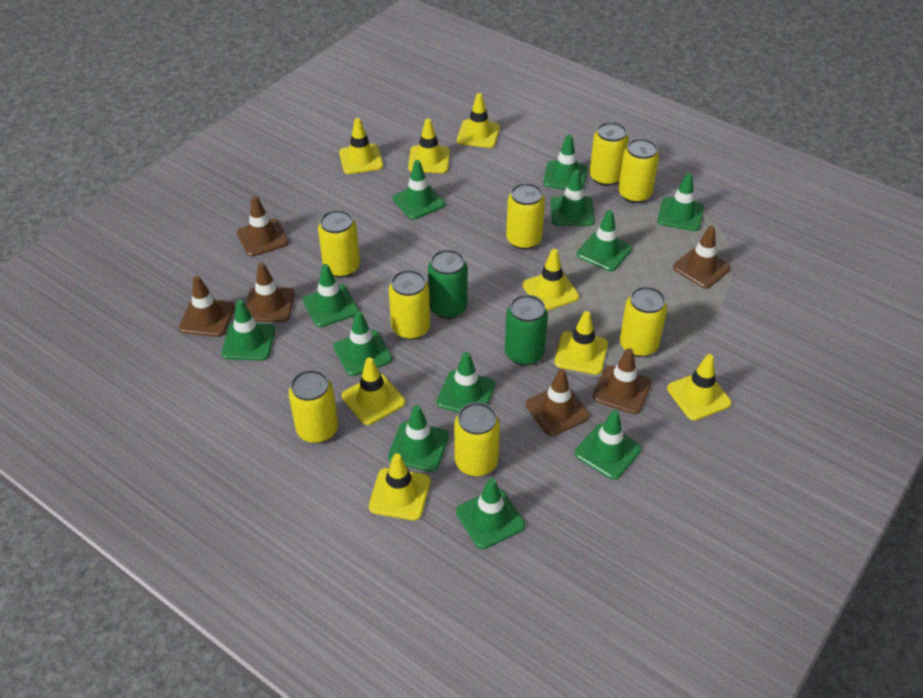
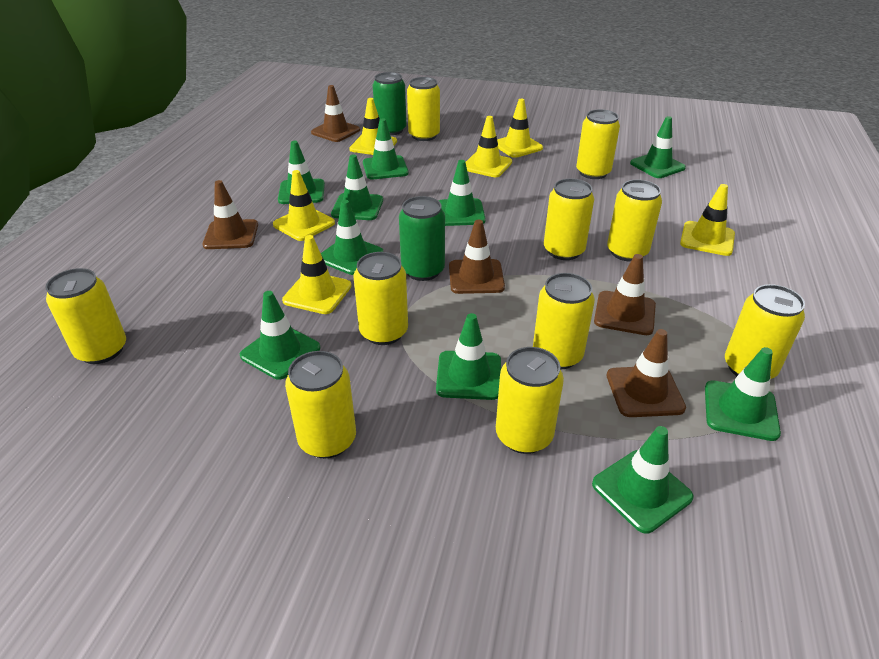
brown traffic cone: [179,276,235,337] [237,196,289,257] [246,263,295,322] [526,369,590,436] [593,348,652,414] [673,226,731,288] = 6 -> [202,180,258,249] [311,85,360,142] [449,220,505,294] [594,254,656,335] [606,329,686,417] = 5
green traffic cone: [221,300,275,361] [303,264,359,327] [334,311,392,376] [388,405,449,472] [393,160,445,220] [436,352,495,413] [456,478,525,549] [543,134,587,189] [550,170,595,226] [575,410,641,480] [577,210,632,271] [657,173,704,231] = 12 -> [240,291,320,380] [278,141,325,204] [321,200,383,275] [331,154,383,220] [363,118,408,179] [436,313,501,400] [439,160,486,226] [592,426,694,534] [630,116,686,178] [705,347,781,441] = 10
yellow can: [289,370,338,443] [318,210,360,278] [389,270,430,340] [454,402,500,477] [506,183,545,250] [590,122,629,186] [618,138,659,203] [620,286,667,357] = 8 -> [46,268,126,364] [285,351,356,459] [353,252,408,345] [407,77,440,141] [496,347,564,454] [533,273,595,369] [544,178,594,260] [576,109,620,179] [607,180,662,262] [725,284,805,379] = 10
yellow traffic cone: [339,118,383,174] [342,358,405,425] [369,453,430,520] [408,118,450,173] [457,93,500,148] [523,249,579,311] [555,311,608,374] [667,354,731,420] = 8 -> [273,170,335,241] [282,235,352,314] [349,98,397,155] [465,116,512,177] [497,99,543,158] [680,184,735,256] = 6

